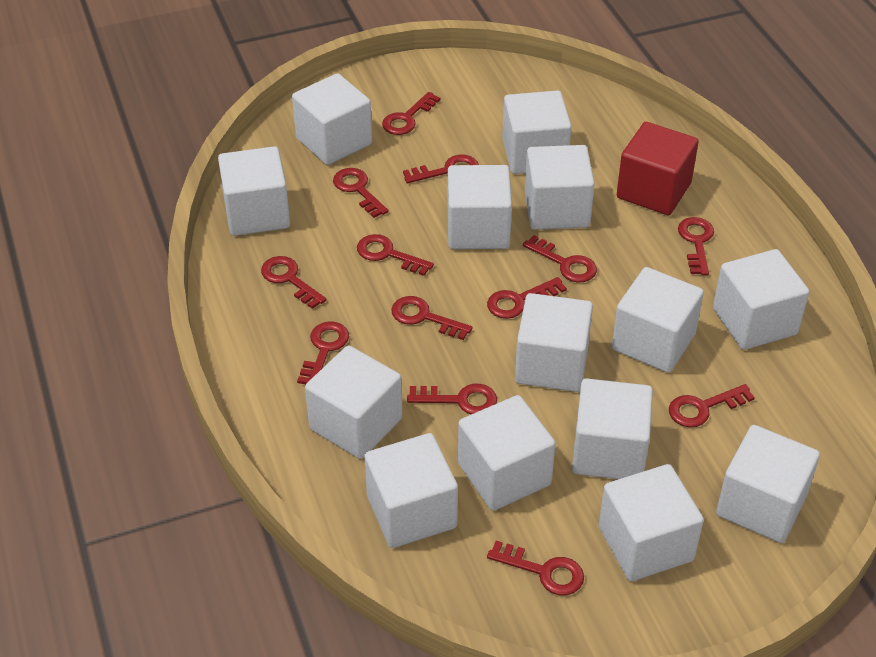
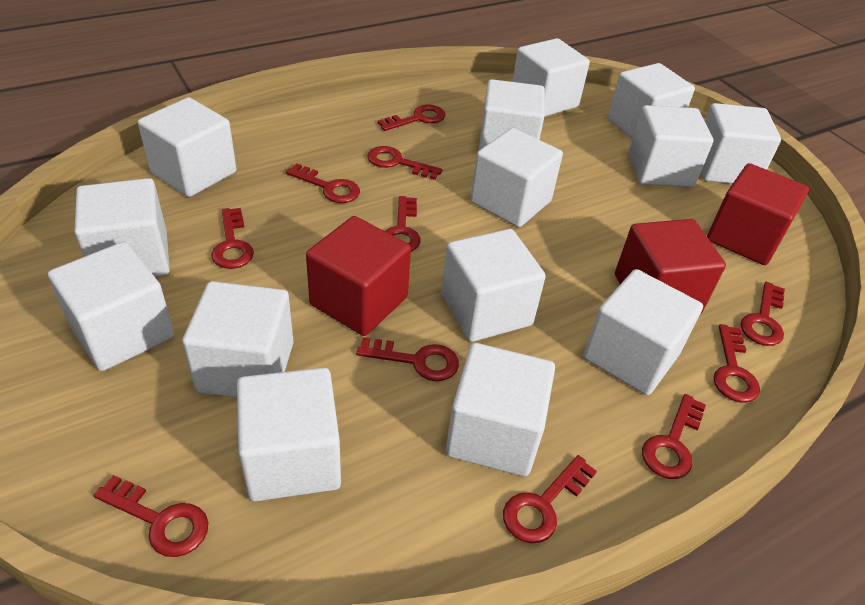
red cube: [617,122,699,215] = 1 -> [306,216,411,336] [615,219,726,313] [707,163,809,265] = 3
red key: [261,256,327,309] [297,321,349,384] [333,168,389,218] [357,234,434,276] [382,92,440,135] [391,296,473,340] [403,155,479,183] [407,384,497,414] [487,277,567,319] [487,541,584,595] [523,235,597,283] [669,384,755,427] [678,217,714,275] = 13 -> [94,475,208,557] [211,208,254,269] [286,164,360,203] [356,337,459,381] [367,146,442,180] [378,104,446,131] [385,196,420,252] [503,455,597,543] [642,394,706,479] [713,324,760,402] [741,282,785,346] = 11

